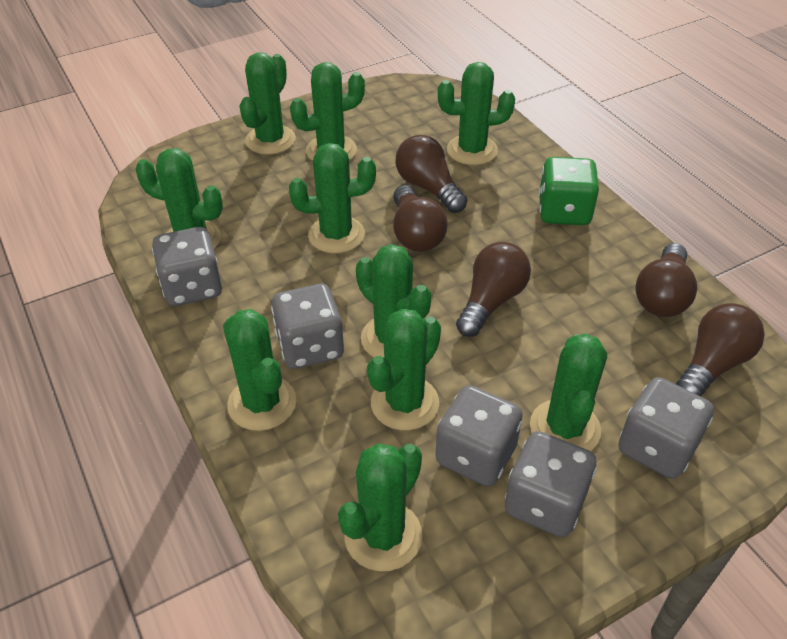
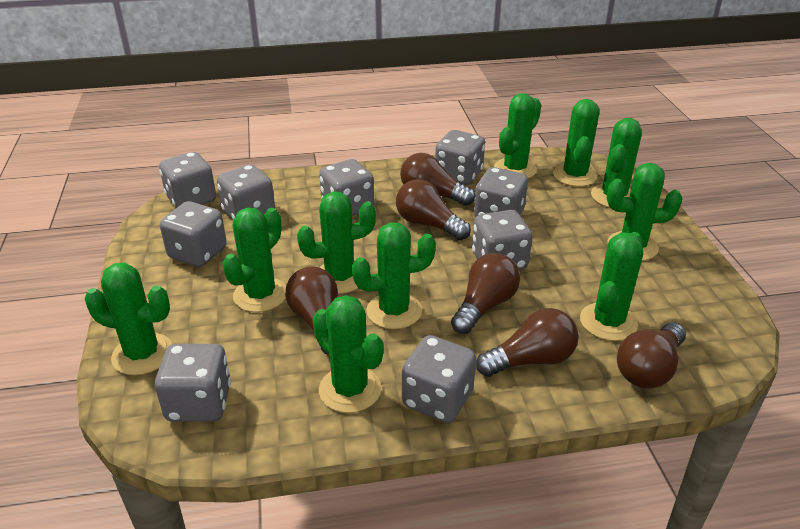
brown light bulb: [393,185,448,252] [396,135,467,213] [456,242,531,337] [635,243,697,317] [676,303,765,397] = 5 -> [285,267,338,355] [396,179,471,240] [400,153,475,206] [451,253,520,334] [476,308,579,377] [617,322,686,389] = 6
green dice: [539,157,599,225] = 1 -> none = 0
grey dice: [152,227,222,306] [271,284,344,369] [435,385,523,486] [505,431,596,537] [618,377,714,479] = 5 -> [155,344,231,422] [159,152,216,208] [160,201,227,267] [217,164,275,220] [319,159,374,216] [402,335,476,423] [435,130,485,185] [472,210,532,270] [474,167,528,218] = 9

